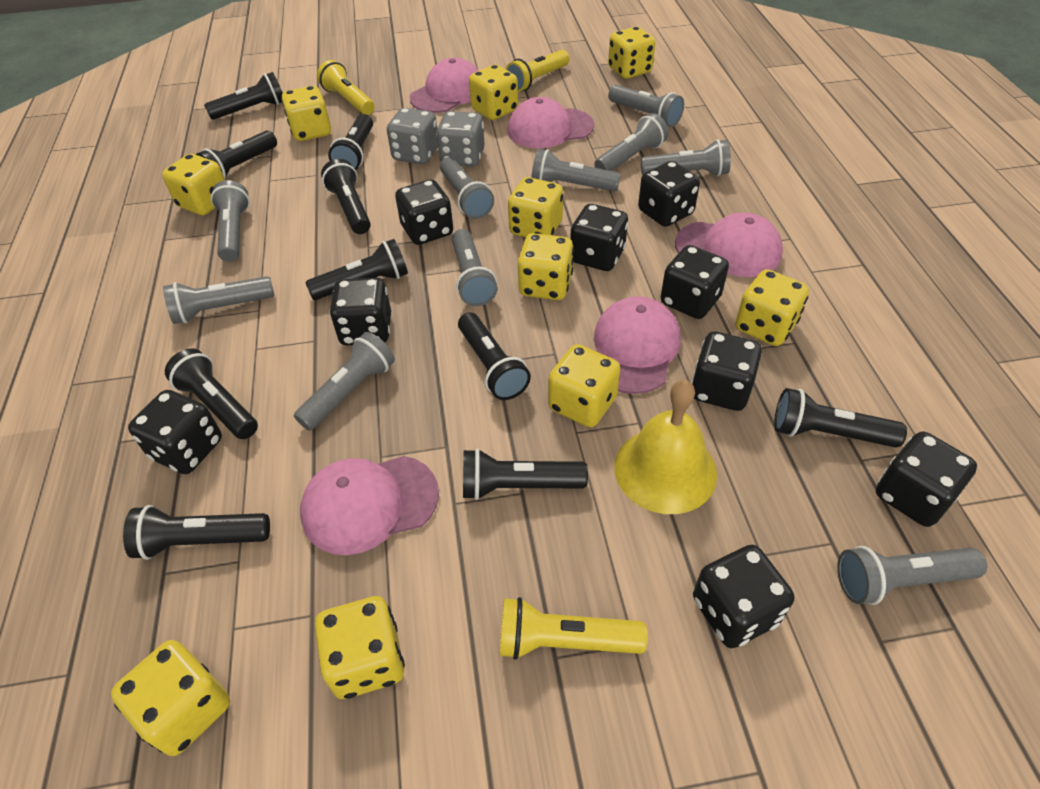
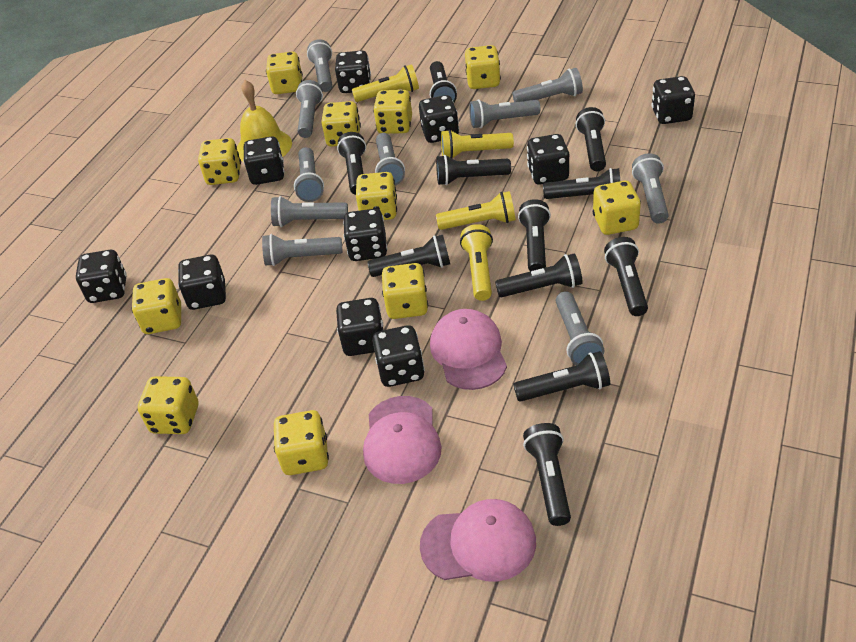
black dice: [128,390,222,474] [329,278,391,345] [395,179,453,245] [570,204,628,271] [638,161,700,227] [661,245,729,319] [691,331,762,411] [693,545,794,648] [876,431,977,527] = 9 -> [76,250,127,303] [178,255,226,310] [243,136,284,185] [335,50,371,93] [336,298,383,356] [343,209,387,261] [372,325,425,387] [419,95,459,143] [527,134,569,184] [652,76,695,124] = 10
black flashlight: [123,505,270,560] [165,348,258,439] [196,131,277,178] [204,72,283,120] [305,239,408,300] [321,159,371,234] [328,114,373,170] [458,312,531,400] [463,448,588,500] [774,388,907,448] = 10 -> [337,132,366,195] [367,235,450,277] [430,61,457,103] [436,155,511,185] [495,253,583,297] [513,351,610,402] [518,199,551,272] [523,423,571,526] [543,168,620,199] [576,107,606,171] [604,237,648,316] = 11
grey dice: [387,108,438,164] [436,111,485,167] = 2 -> none = 0
pink cap: [300,456,439,555] [410,58,479,113] [507,97,594,149] [594,296,681,394] [675,213,783,277] = 5 -> [363,396,441,484] [420,499,536,581] [430,309,507,390] = 3
yellow dice: [111,640,230,756] [162,154,225,215] [282,86,331,141] [315,596,405,699] [469,65,518,120] [508,177,563,237] [518,233,574,300] [548,344,621,427] [608,27,655,79] [735,269,809,346] = 10 -> [132,278,181,334] [138,376,198,434] [198,138,241,185] [266,52,303,94] [274,410,329,475] [321,101,361,146] [356,172,397,220] [373,90,412,134] [382,263,428,319] [465,45,501,89] [593,181,641,235] = 11
yellow flashlight: [317,60,375,115] [500,597,647,660] [506,50,569,92] = 3 -> [352,64,419,102] [436,191,516,230] [441,130,514,158] [460,224,493,301] = 4

